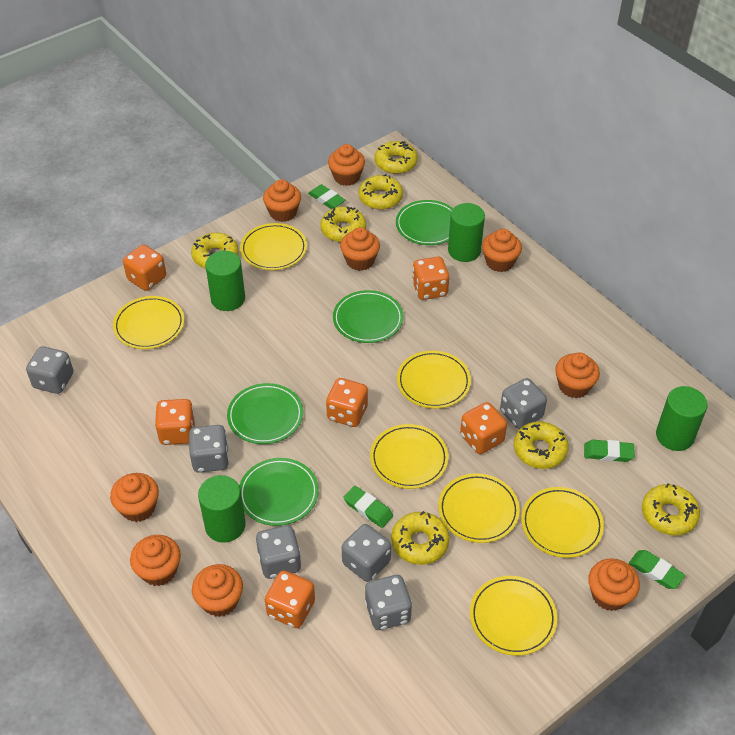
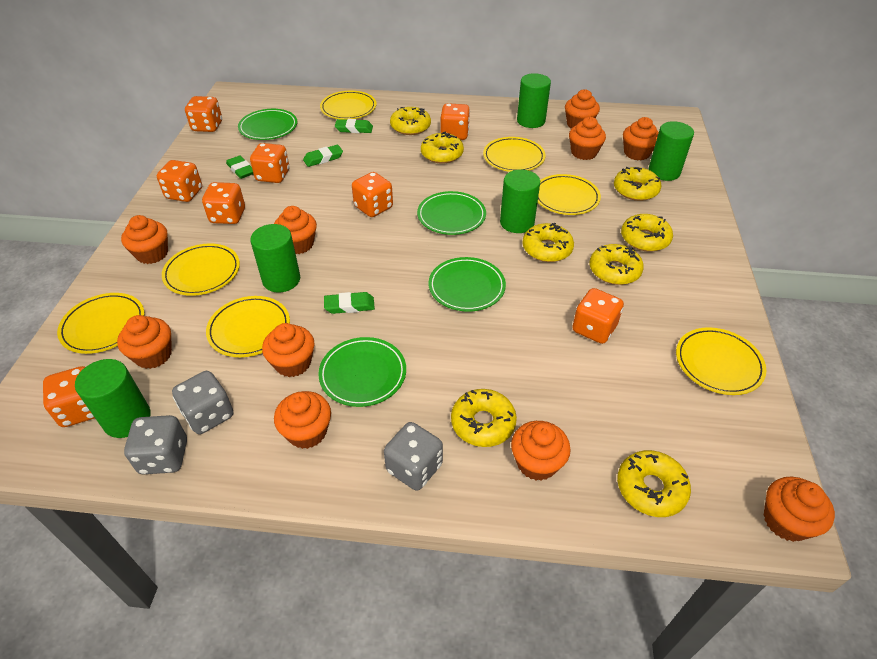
green cylinder: [198,475,246,543] [205,251,245,311] [448,203,485,262] [656,386,707,451] = 4 -> [75,359,151,438] [250,224,300,292] [500,170,540,233] [517,73,551,128] [648,121,694,181] = 5
grey dice: [26,346,73,394] [189,425,229,473] [256,525,301,579] [342,524,391,582] [365,575,412,630] [500,378,547,429] = 6 -> [124,415,187,475] [172,371,233,434] [384,422,443,491] = 3
orange cupcake: [110,473,159,522] [130,535,181,586] [192,564,243,617] [263,179,301,222] [328,144,365,186] [340,227,380,271] [482,229,522,272] [555,352,600,398] [588,558,640,611] = 9 -> [117,315,172,369] [121,215,168,264] [262,323,315,377] [274,206,317,254] [274,391,331,449] [511,421,571,481] [565,89,600,129] [569,117,606,160] [623,117,659,160] [764,476,835,542] = 10
orange dice: [123,245,166,291] [155,399,195,445] [265,571,315,628] [326,378,368,427] [412,257,449,300] [460,402,507,454] = 6 -> [43,366,95,427] [157,160,202,202] [185,96,222,132] [202,182,245,224] [250,143,289,183] [352,172,393,217] [441,103,470,140] [572,288,624,344] = 8
yellow donut: [191,232,239,268] [320,206,366,242] [358,174,403,210] [374,141,418,174] [391,511,450,565] [514,421,569,469] [642,484,700,535] = 7 -> [390,107,431,135] [421,132,464,164] [451,389,517,447] [523,223,574,262] [589,244,644,285] [614,167,661,201] [617,450,691,517] [621,214,673,252] = 8

